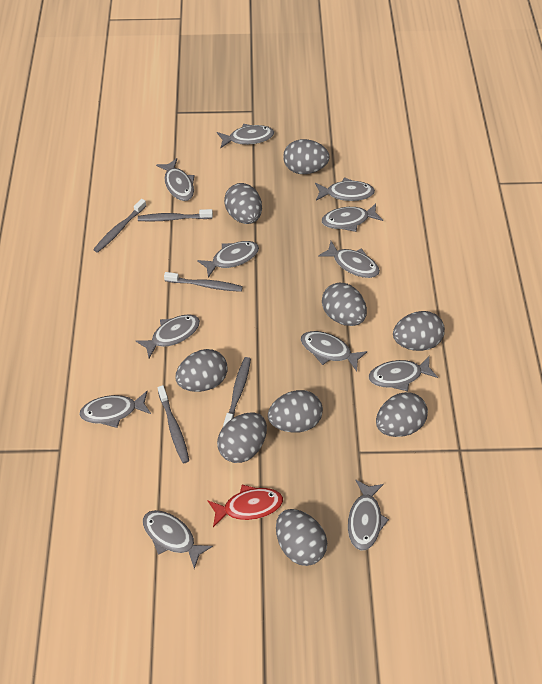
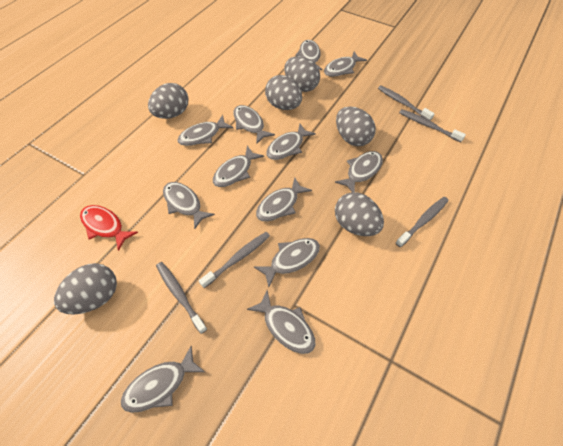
grey egg: [175,349,228,392] [217,412,267,463] [224,183,262,224] [268,390,323,433] [276,509,327,566] [283,139,330,174] [322,282,367,326] [376,392,428,437] [393,311,445,351] = 9 -> [54,263,117,315] [148,83,189,119] [265,75,302,110] [285,56,320,92] [335,192,384,236] [336,106,376,146] = 6

